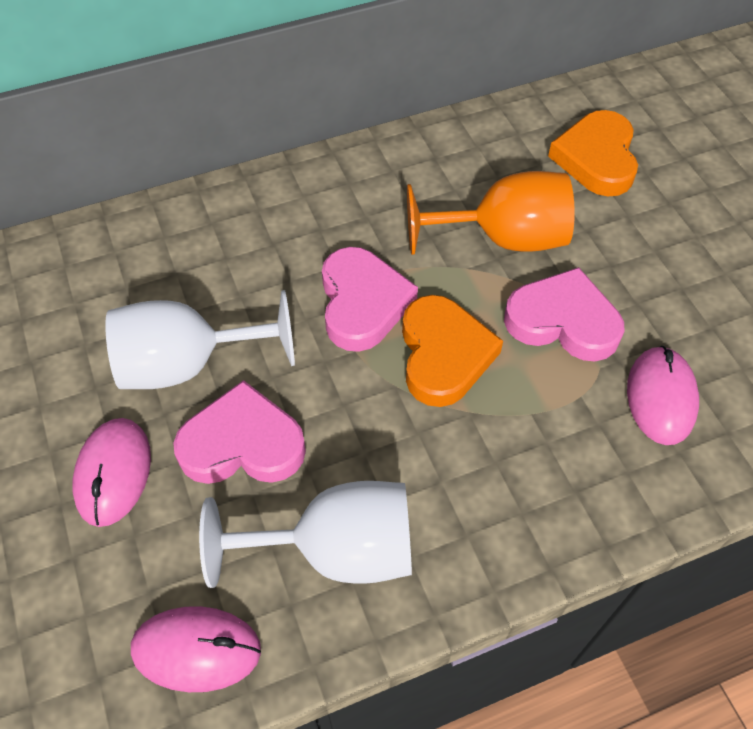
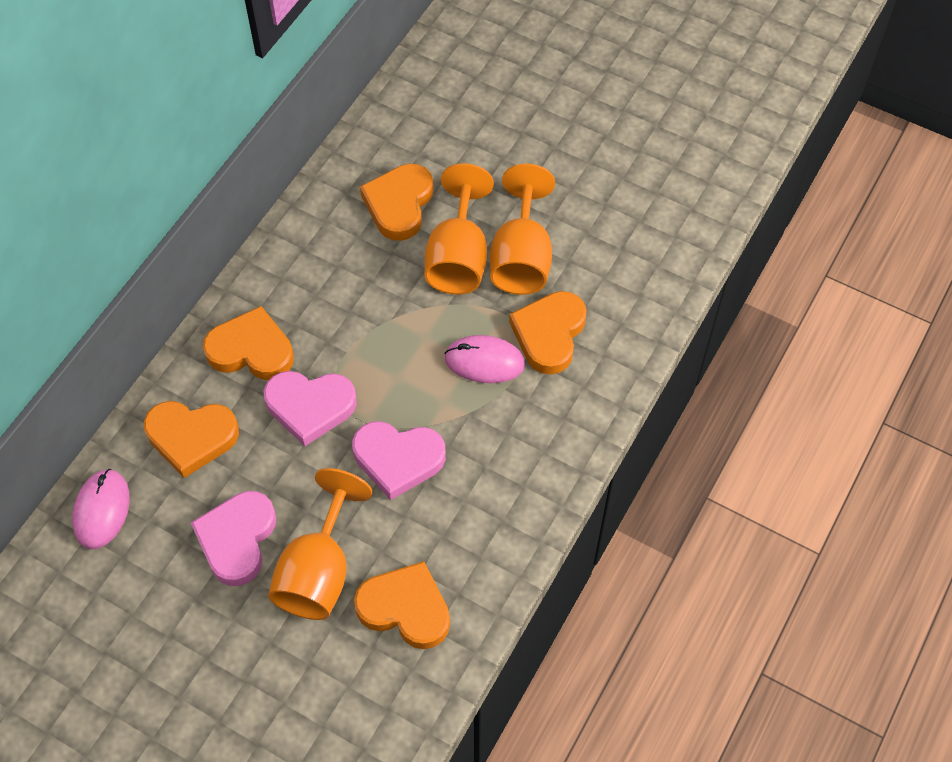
orange goblet: [407,171,575,255] = 1 -> [268,468,373,620] [424,163,494,294] [490,164,555,295] = 3
orange heart: [402,295,503,407] [548,110,638,196] = 2 -> [144,401,239,478] [203,306,294,380] [354,561,450,649] [360,164,433,241] [509,291,587,374] = 5
pink mouse: [73,418,151,527] [131,606,261,692] [627,346,699,445] = 3 -> [72,469,130,549] [444,335,525,383] = 2
white goblet: [105,290,295,389] [199,481,412,588] = 2 -> none = 0

